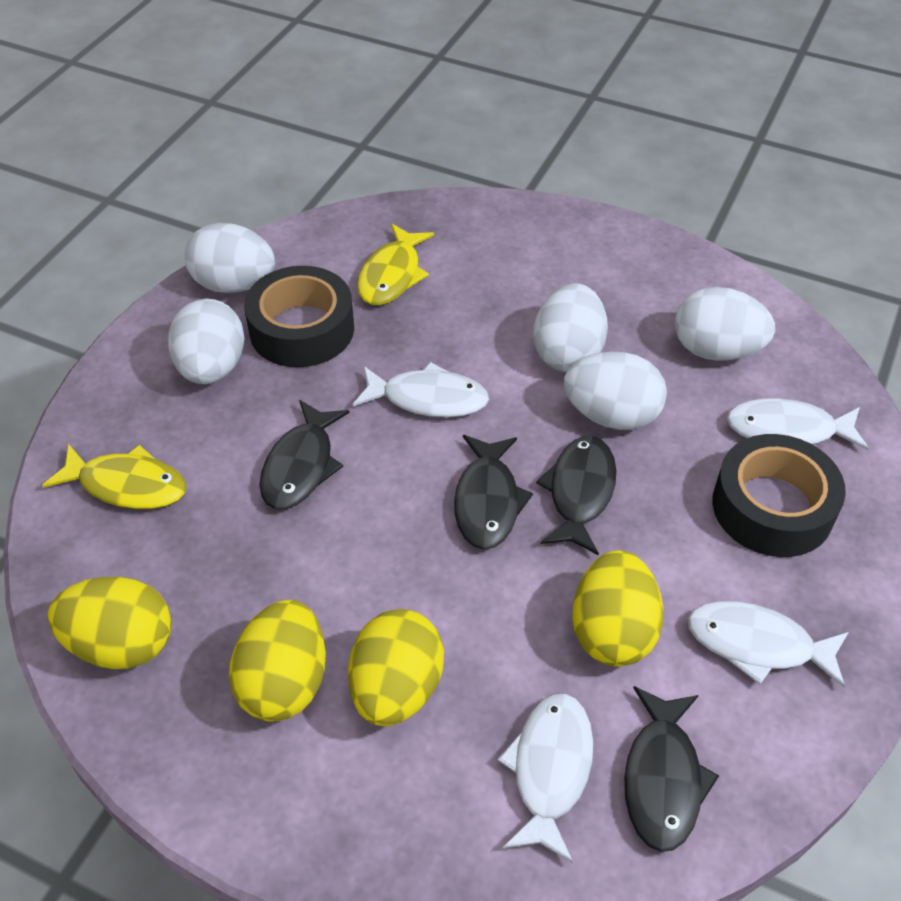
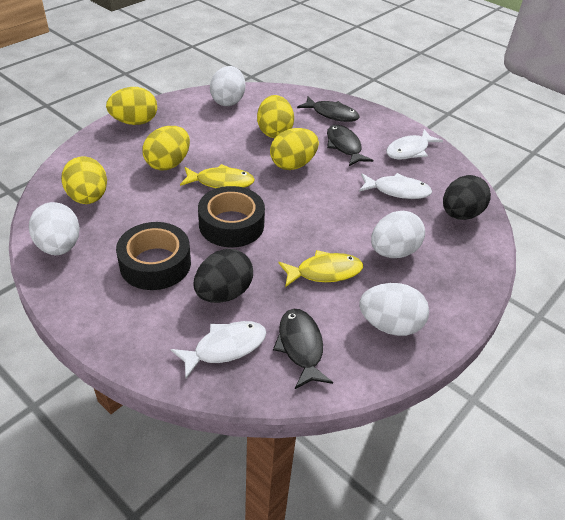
black egg: none = 0 -> [193,249,253,303] [443,175,491,220] = 2
black fish: [259,400,349,509] [454,435,533,550] [536,436,617,555] [624,686,719,852] = 4 -> [273,309,333,389] [297,96,360,122] [327,125,373,166] = 3
white egg: [168,299,245,384] [185,223,275,293] [533,283,608,372] [564,351,667,430] [675,287,775,361] = 5 -> [29,202,80,255] [210,66,245,106] [359,283,429,336] [371,211,425,258] = 4
white fish: [353,362,489,418] [498,693,593,863] [688,601,849,688] [727,398,868,450] = 4 -> [171,321,266,378] [359,173,432,199] [386,129,443,160] = 3
yellow egg: [48,577,172,669] [229,600,326,722] [348,609,444,726] [572,550,664,667] = 4 -> [61,157,107,204] [106,87,157,125] [142,126,190,171] [257,95,294,138] [270,128,319,170] = 5

